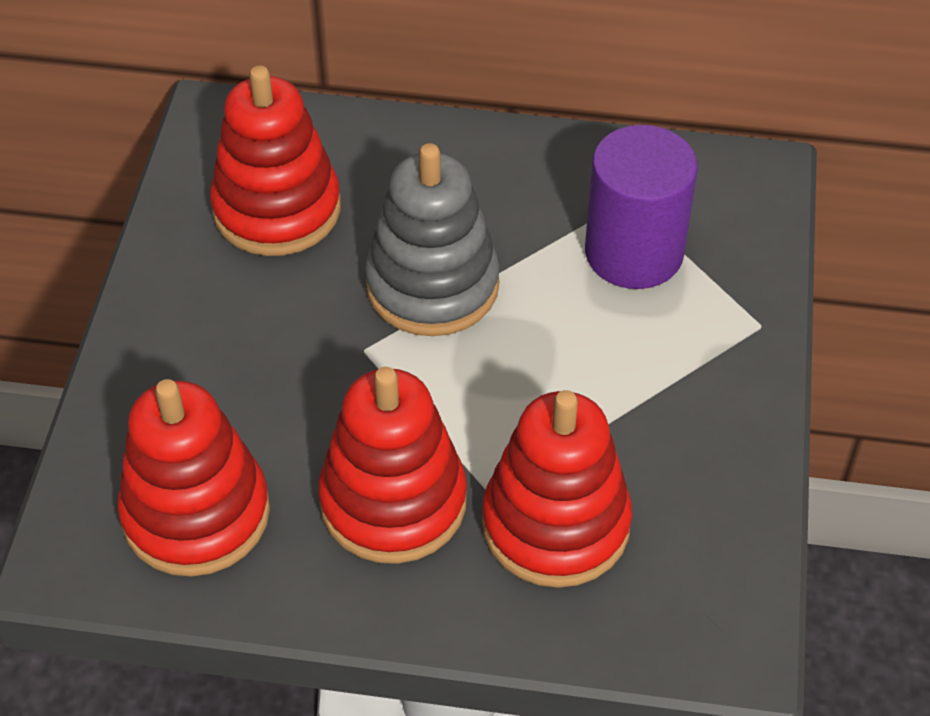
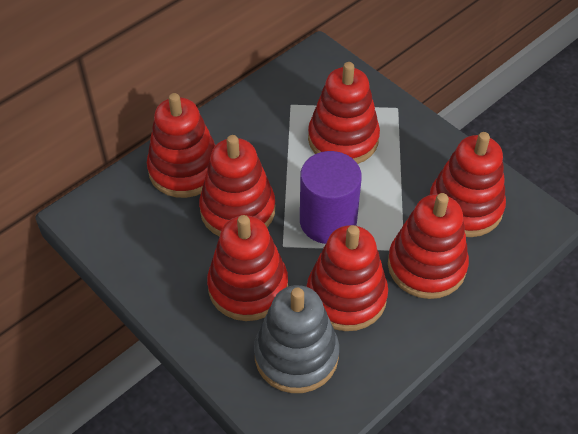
red stacking toy: [117,379,270,577] [210,65,341,256] [318,367,467,564] [482,390,632,588] = 4 -> [147,93,216,198] [199,135,275,237] [207,215,288,321] [307,225,388,331] [308,62,380,164] [388,193,469,299] [430,132,506,237] = 7

